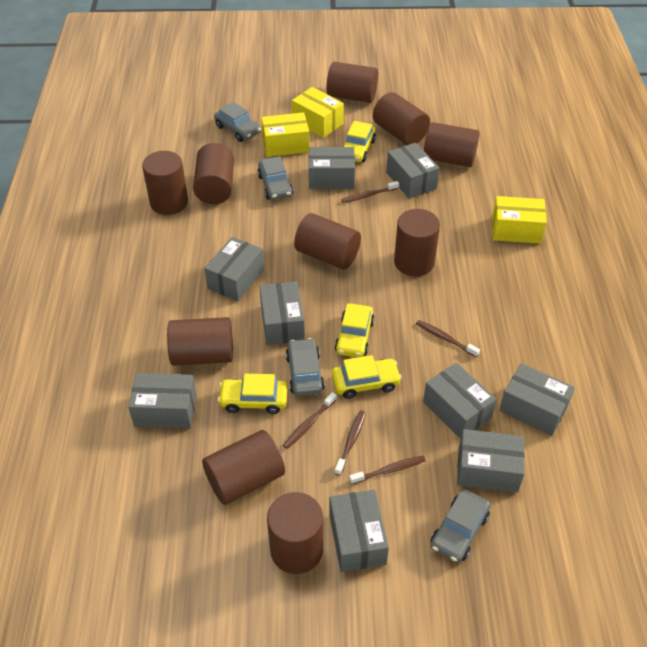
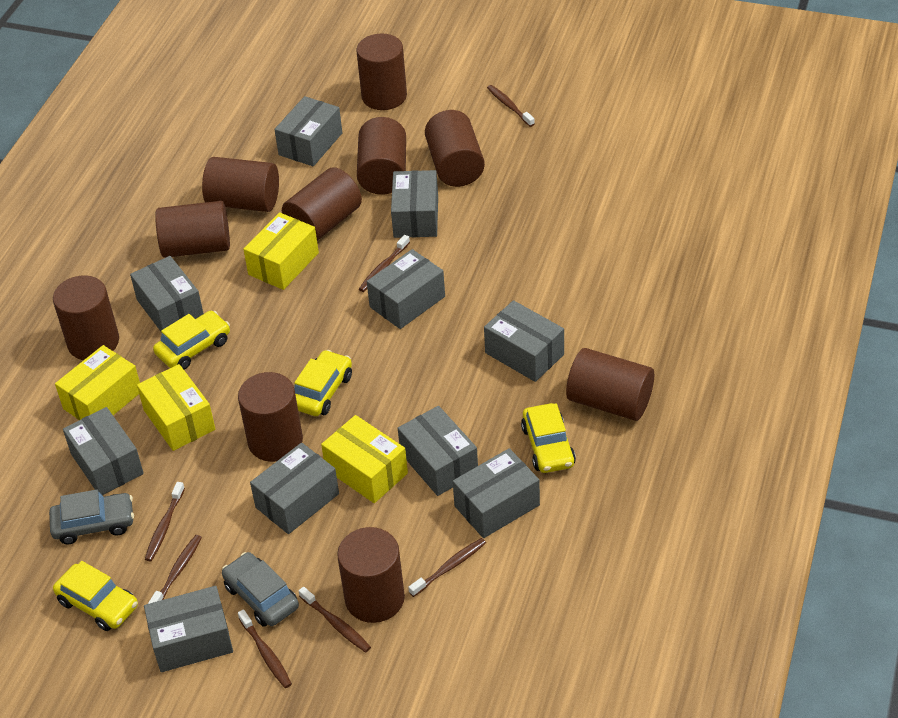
brown toothbrush: [283,392,337,449] [335,410,366,476] [341,181,399,203] [349,456,426,485] [416,320,480,357] = 5 -> [145,482,185,561] [148,535,202,604] [238,609,292,688] [299,587,371,652] [359,235,410,292] [408,538,486,597] [487,85,535,127] = 7
grey box: [128,373,197,428] [204,237,264,302] [259,281,305,345] [309,147,355,189] [329,490,389,572] [386,142,440,199] [423,363,497,439] [457,429,525,493] [499,363,575,436] = 9 -> [63,407,144,495] [130,256,204,333] [144,586,233,672] [250,442,339,534] [274,96,342,166] [367,249,445,329] [391,170,438,238] [398,406,478,496] [453,448,540,538] [484,300,564,382] = 10
grey car: [214,102,261,142] [257,156,294,200] [286,338,325,396] [430,489,491,563] = 4 -> [49,489,134,545] [222,552,299,627] = 2
yellow box: [261,112,310,157] [292,87,344,138] [492,196,547,244] = 3 -> [55,345,140,420] [137,364,215,451] [243,212,319,290] [321,415,408,503] = 4

